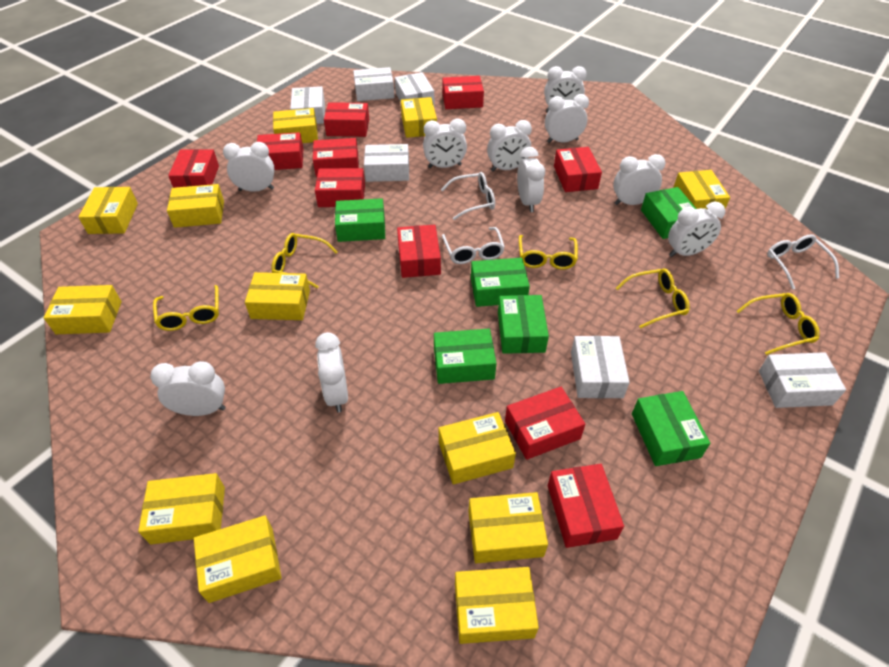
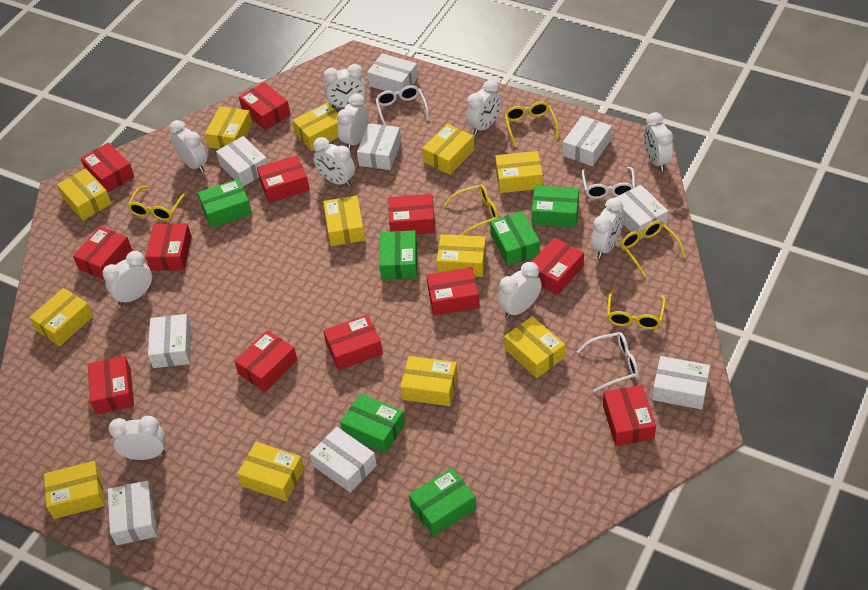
red box: [168,149,219,188] [257,132,303,170] [313,138,359,177] [315,168,365,207] [324,102,369,137] [397,225,441,278] [442,76,484,109] [505,387,585,460] [548,464,624,548] [554,147,602,192] = 10 -> [73,226,132,281] [81,142,134,193] [88,356,134,414] [145,223,192,271] [234,330,298,392] [239,82,291,130] [257,155,310,203] [323,314,383,370] [388,194,435,234] [427,267,480,316] [532,237,584,295] [603,385,656,446] = 12
white box: [290,86,325,124] [353,67,395,101] [364,144,409,182] [395,72,435,107] [571,336,630,398] [759,352,846,408] = 6 -> [108,480,157,545] [148,314,191,368] [216,136,268,187] [310,427,377,493] [357,123,401,170] [367,53,418,95] [563,116,612,166] [616,185,668,239] [652,356,710,410] = 9

